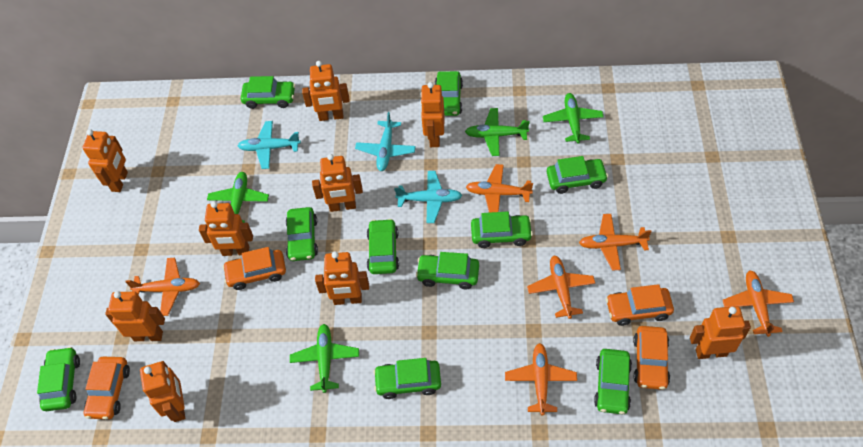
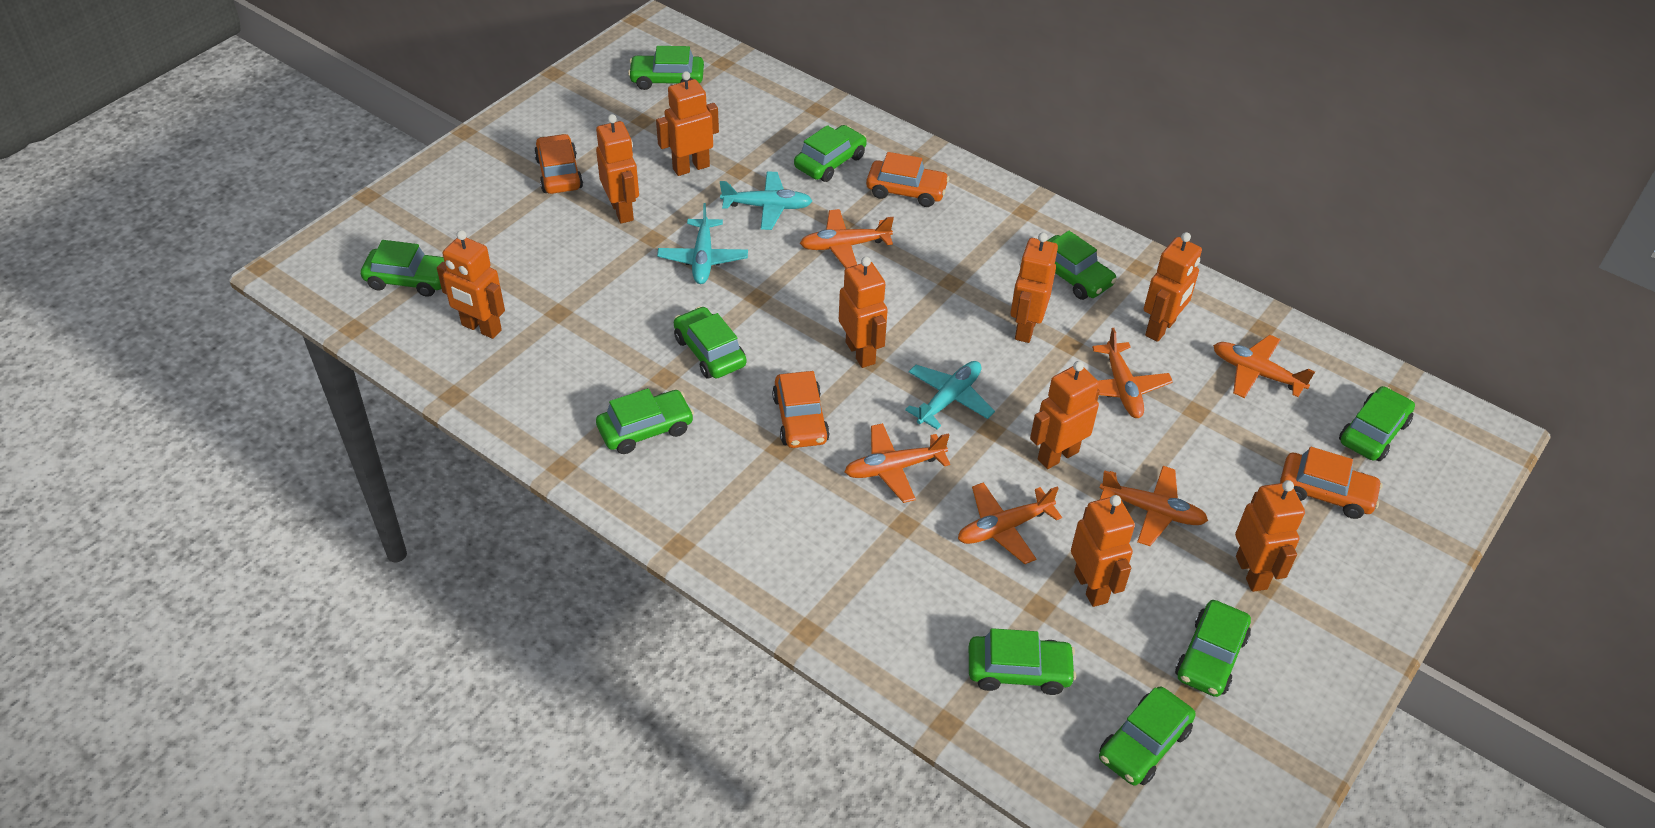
green plane: [207,172,269,223] [290,324,359,393] [465,108,530,156] [543,93,604,144] = 4 -> none = 0

